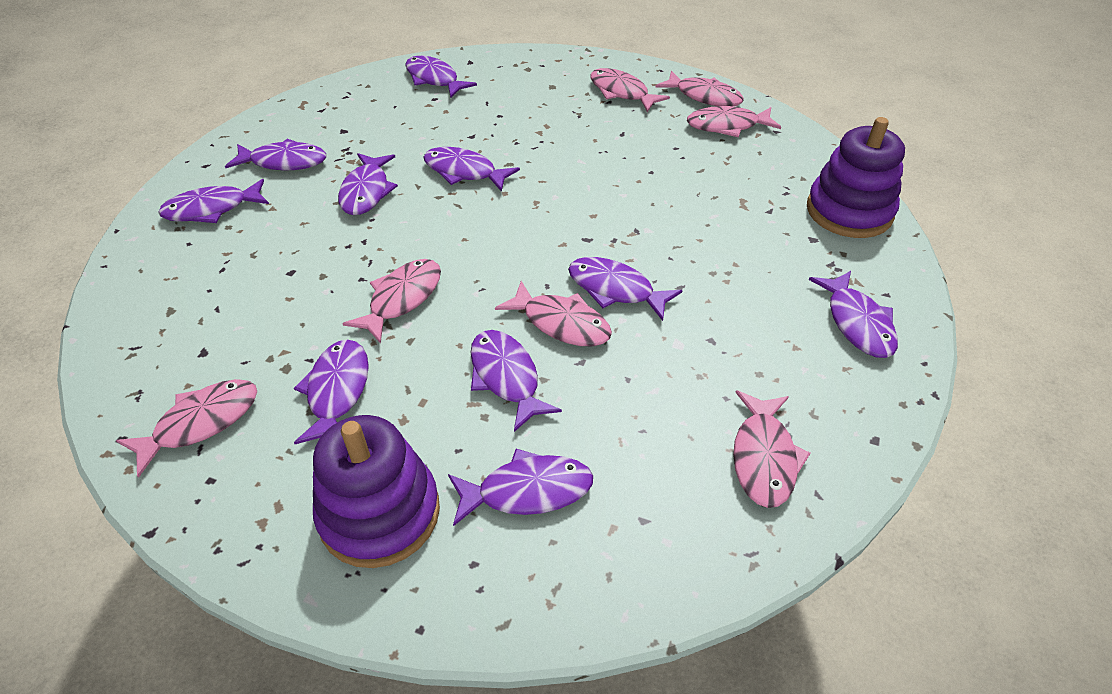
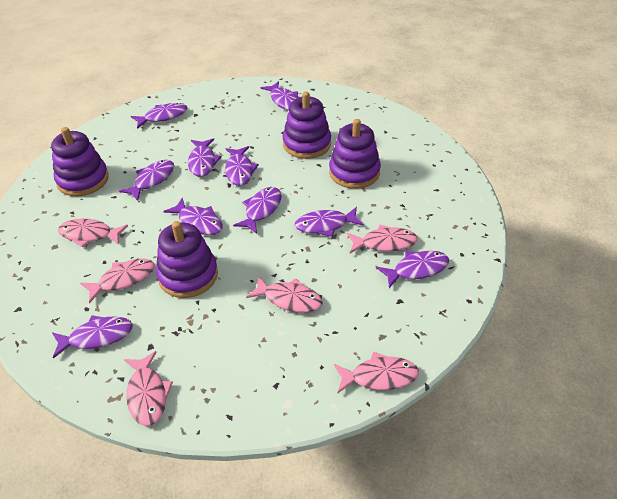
pink fish: [116,379,257,478] [342,259,441,344] [495,281,612,347] [590,68,670,112] [655,71,744,106] [687,106,781,137] [733,390,811,508] = 7 -> [58,219,128,248] [80,259,155,304] [124,351,173,426] [246,276,323,313] [334,352,419,393] [347,225,418,253] = 6
purple stacking toy: [313,415,440,568] [807,117,905,238] = 2 -> [51,127,109,196] [156,221,218,298] [283,92,331,159] [329,119,381,189] = 4

